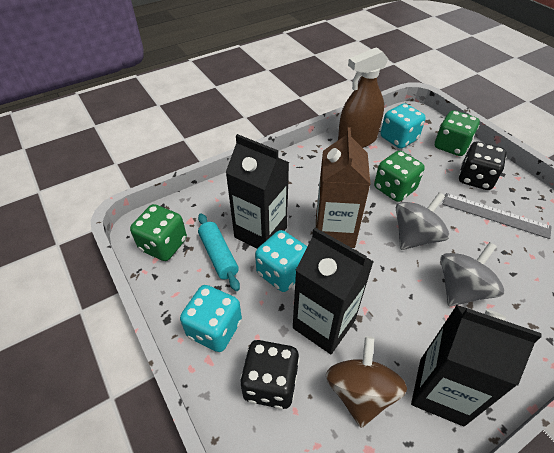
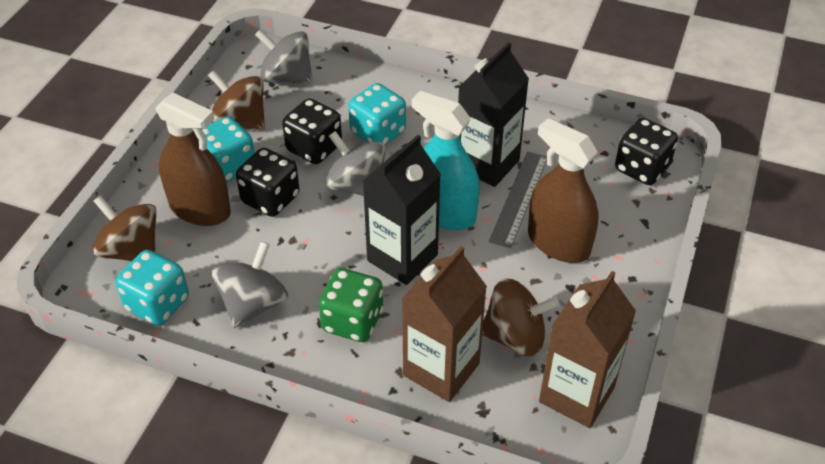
black carton: [225,134,289,249] [293,228,374,354] [411,305,541,426] = 3 -> [363,135,441,285] [458,42,529,187] = 2
black dice: [240,340,300,409] [459,142,506,190] = 2 -> [236,148,300,217] [282,98,342,164] [615,118,678,185] = 3
brown carton: [316,127,371,248] = 1 -> [402,246,487,402] [539,271,636,428] = 2
brown spinning top: [326,336,407,428] = 1 -> [93,195,157,261] [208,70,265,131] [482,278,559,356] = 3
brown spray bottle: [338,47,388,148] = 1 -> [155,93,231,226] [528,118,599,263] = 2
green dice: [130,204,187,261] [374,150,425,202] [435,110,480,156] = 3 -> [319,268,383,342] = 1
grey spinning top: [396,192,449,250] [441,242,504,306] = 2 -> [212,241,288,328] [255,29,313,84] [325,131,386,196] = 3
turquoise rolling pin: [198,213,240,291] = 1 -> none = 0
turquoise spray bottle: none = 0 -> [412,91,480,230] = 1

